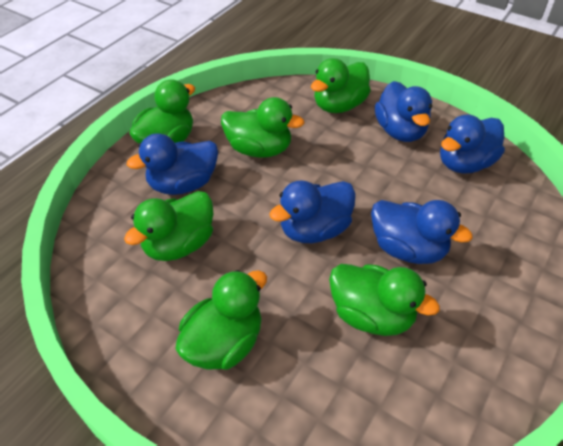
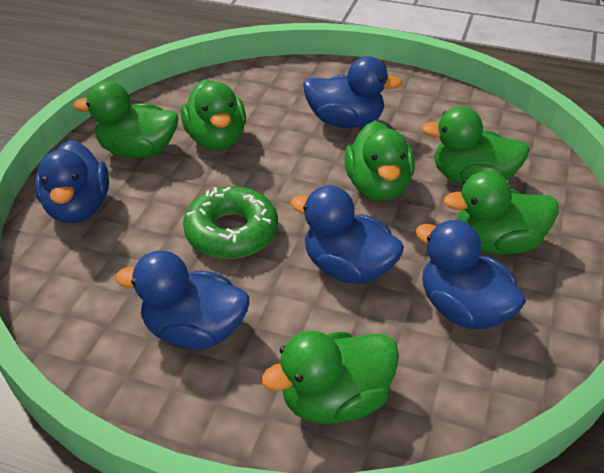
green donut: none = 0 -> [183,186,278,259] = 1

